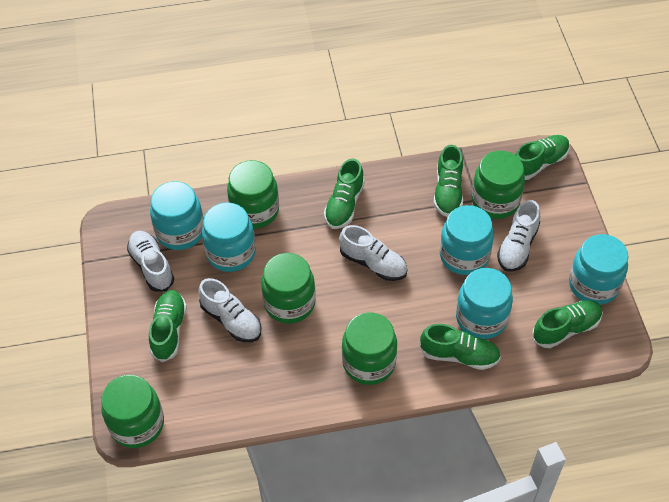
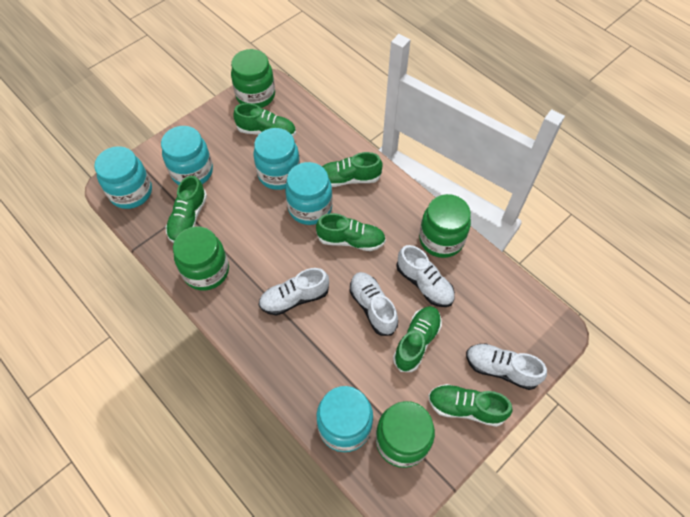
green jar: [101,375,164,448] [227,160,279,229] [261,253,316,324] [342,313,397,385] [472,151,525,219] = 5 -> [173,226,229,291] [231,49,275,108] [376,401,435,468] [419,194,471,258] = 4

